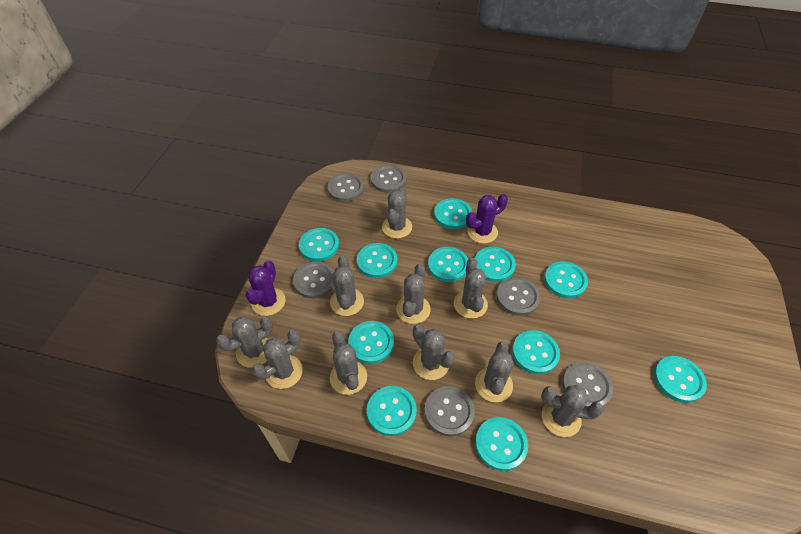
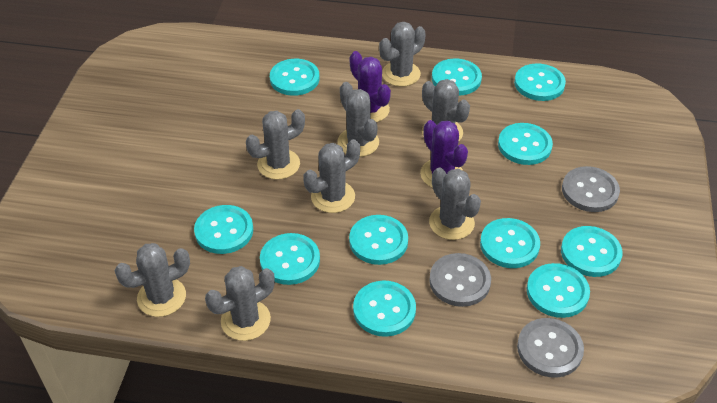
grey button: [293,262,334,299] [327,173,364,202] [371,165,406,193] [424,386,475,437] [496,277,541,316] [562,362,613,407] = 6 -> [429,253,491,307] [517,318,584,378] [562,166,620,212] = 3
grey cactus: [216,316,273,368] [252,330,303,389] [330,255,364,316] [330,331,367,395] [382,188,412,239] [396,263,431,324] [413,325,455,380] [454,258,488,319] [475,342,514,402] [541,385,604,437] = 10 -> [115,243,190,317] [205,266,275,341] [246,109,305,180] [303,139,360,213] [337,82,379,157] [379,22,426,87] [422,79,470,142] [429,168,481,240] = 8

